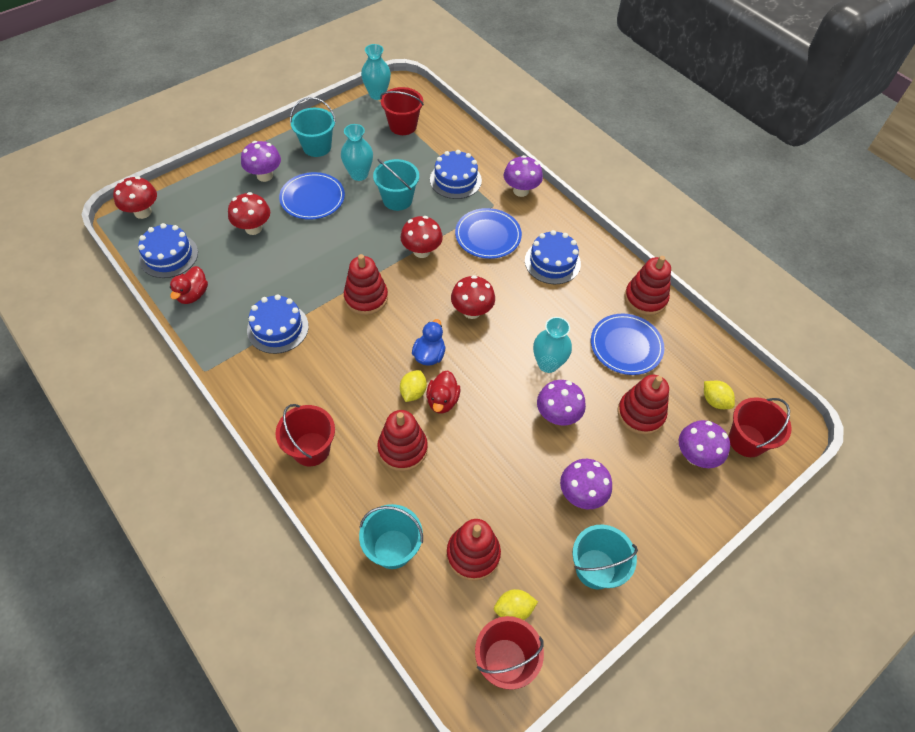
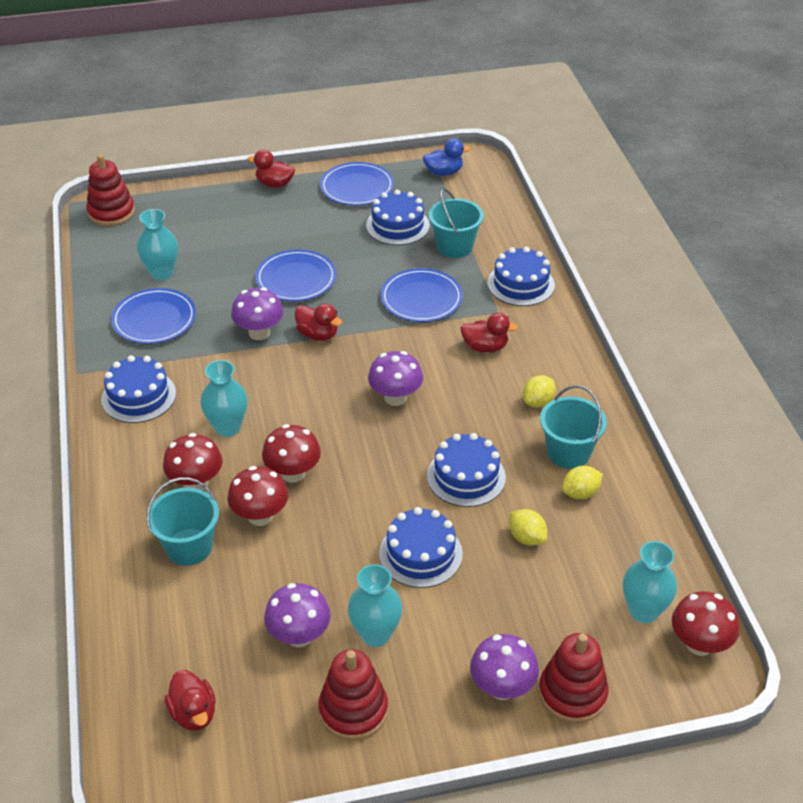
blue cake: [138,223,198,278] [247,294,309,354] [430,150,482,199] [525,230,581,284] = 4 -> [101,355,176,423] [366,190,430,245] [379,507,463,588] [427,433,506,507] [487,247,555,306] = 5
blue plate: [279,172,345,220] [455,208,522,259] [591,314,664,375] = 3 -> [111,288,196,344] [255,250,336,301] [320,162,394,206] [381,268,463,322] = 4
purple mushroom: [241,141,281,182] [504,155,543,197] [537,380,586,425] [560,459,612,509] [679,420,730,468] = 5 -> [231,287,284,340] [264,583,331,647] [368,351,423,406] [470,634,539,700] = 4
red bucket: [276,404,335,466] [380,87,424,135] [475,616,544,690] [729,397,792,457] = 4 -> none = 0
red duck: [170,266,208,304] [426,370,460,413] = 2 -> [165,670,216,731] [248,149,295,188] [295,303,342,341] [460,313,519,353] = 4
red stacking toy: [344,254,388,315] [377,410,428,471] [447,519,501,581] [618,375,669,435] [624,256,671,316] = 5 -> [86,154,135,226] [318,650,388,741] [539,633,609,723] = 3
turquoise bucket: [290,97,336,157] [359,504,423,569] [373,159,419,211] [573,525,638,589] = 4 -> [147,477,219,566] [428,188,484,258] [540,385,607,469] = 3
turquoise vase: [341,124,373,181] [361,44,391,100] [533,317,572,373] = 3 -> [137,209,178,280] [201,360,247,437] [348,564,402,647] [623,541,677,623] = 4

